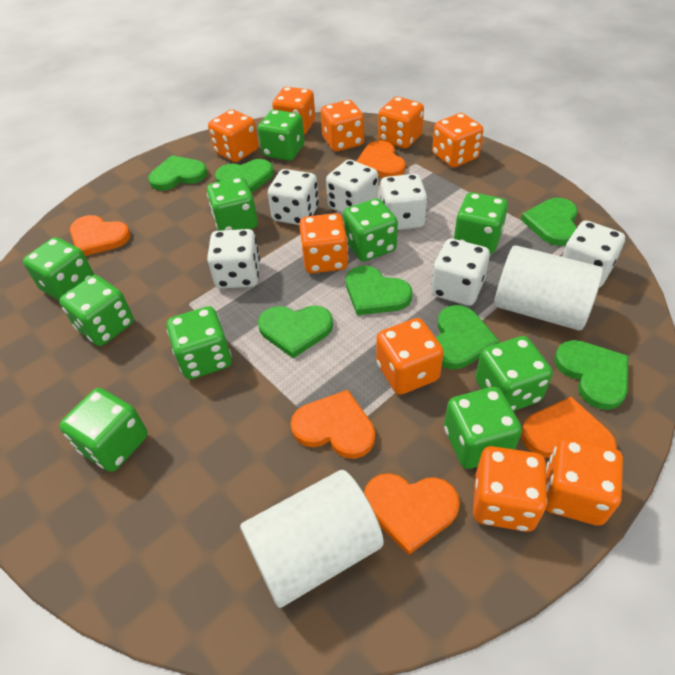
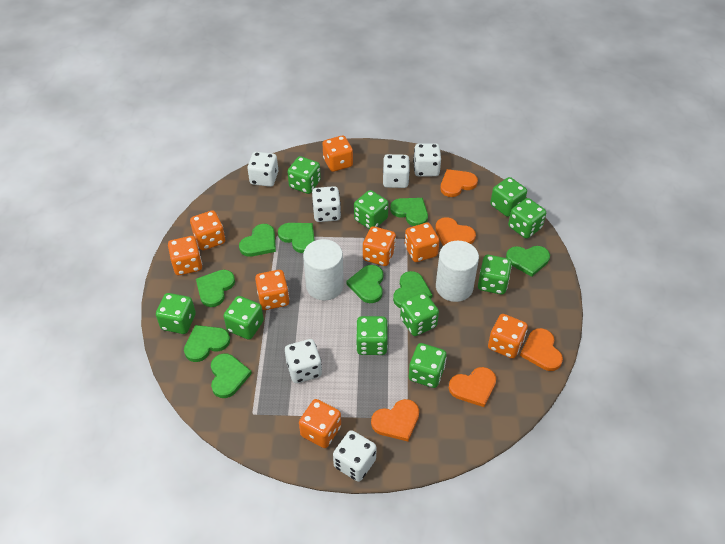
green heart: [148,155,207,191] [215,159,274,193] [258,306,333,359] [346,266,412,315] [436,305,499,369] [521,198,578,246] [554,340,629,410] = 7 -> [184,325,230,362] [196,270,235,307] [211,353,252,398] [239,224,276,257] [278,223,315,253] [346,265,384,303] [390,198,428,226] [393,271,433,308] [506,246,550,277] = 9
orange dice: [208,109,258,162] [272,87,315,135] [299,213,348,273] [321,100,364,152] [376,318,444,395] [378,96,424,149] [432,113,483,168] [473,446,547,532] [545,437,623,526] = 9 -> [168,236,202,275] [190,210,225,250] [255,270,289,310] [299,399,341,448] [322,135,353,172] [363,226,396,266] [405,222,439,262] [488,314,528,359] = 8

